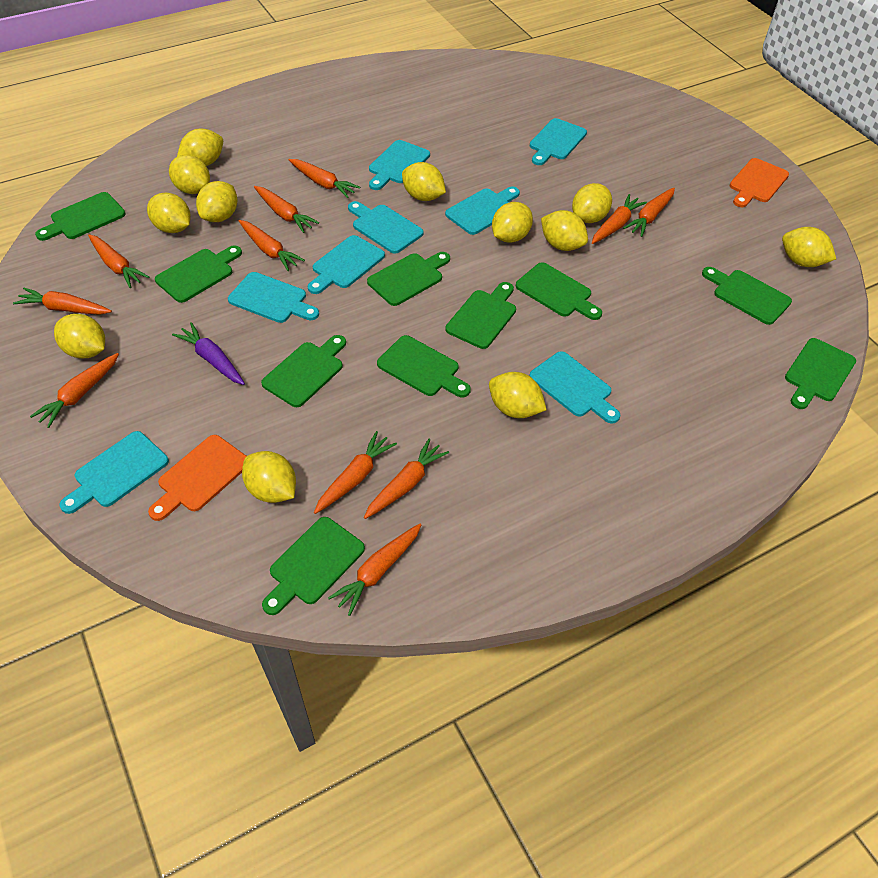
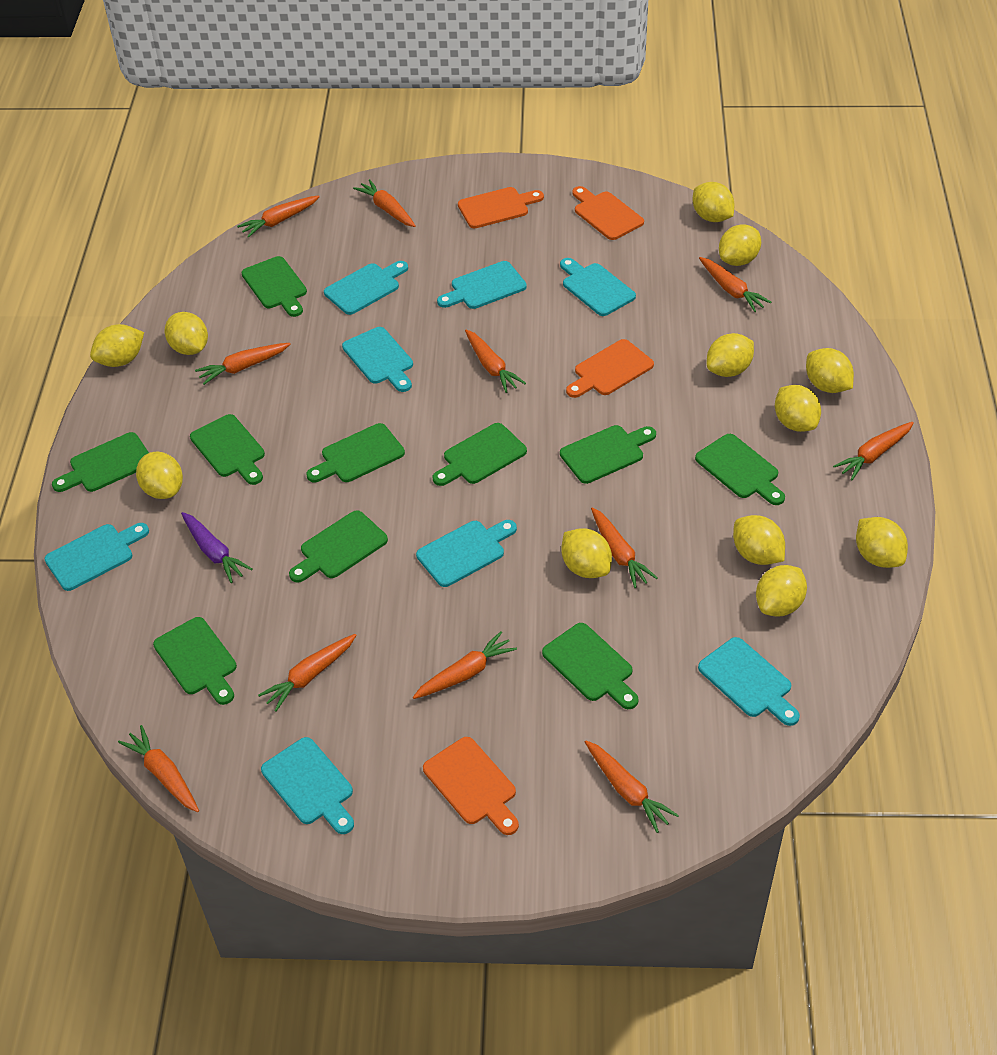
orange cutting board: [148,435,246,521] [729,158,789,207] = 2 -> [423,737,519,835] [458,187,544,228] [566,339,654,398] [572,186,644,240] = 4

